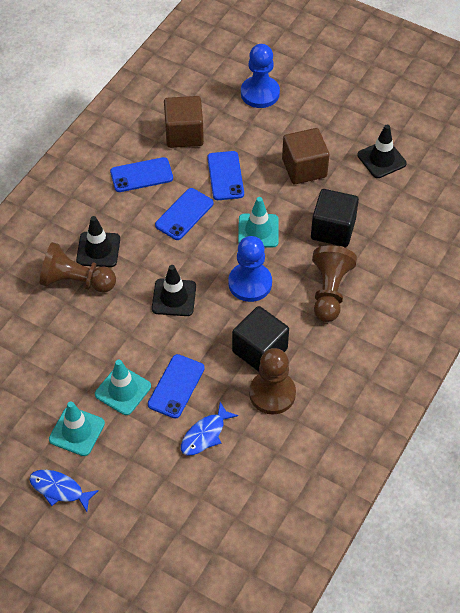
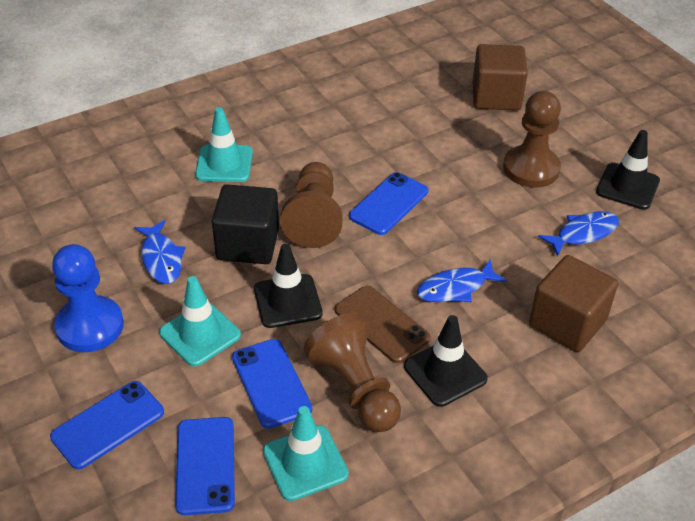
black cube: [232,306,289,371] [311,189,359,247] = 2 -> [212,184,279,264] = 1
blue fish: [29,470,99,512] [181,402,238,456] = 2 -> [134,220,186,284] [417,260,507,302] [538,211,619,256] = 3
blue pawn: [228,236,272,302] [241,44,280,108] = 2 -> [52,244,124,352] = 1
brown phone: none = 0 -> [335,286,430,363] = 1

